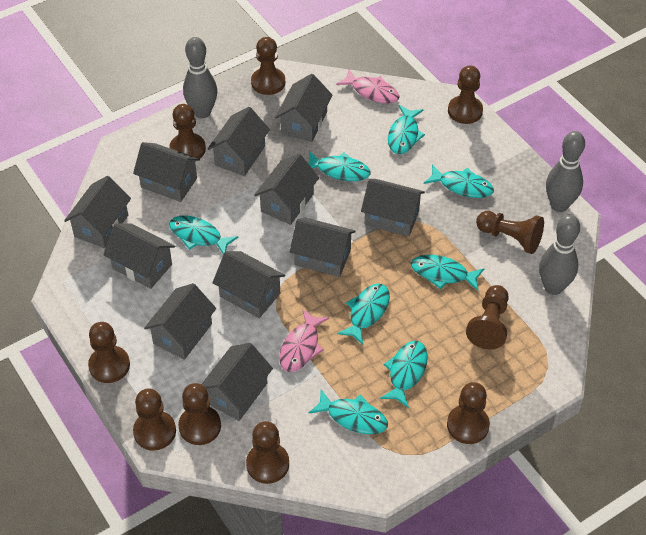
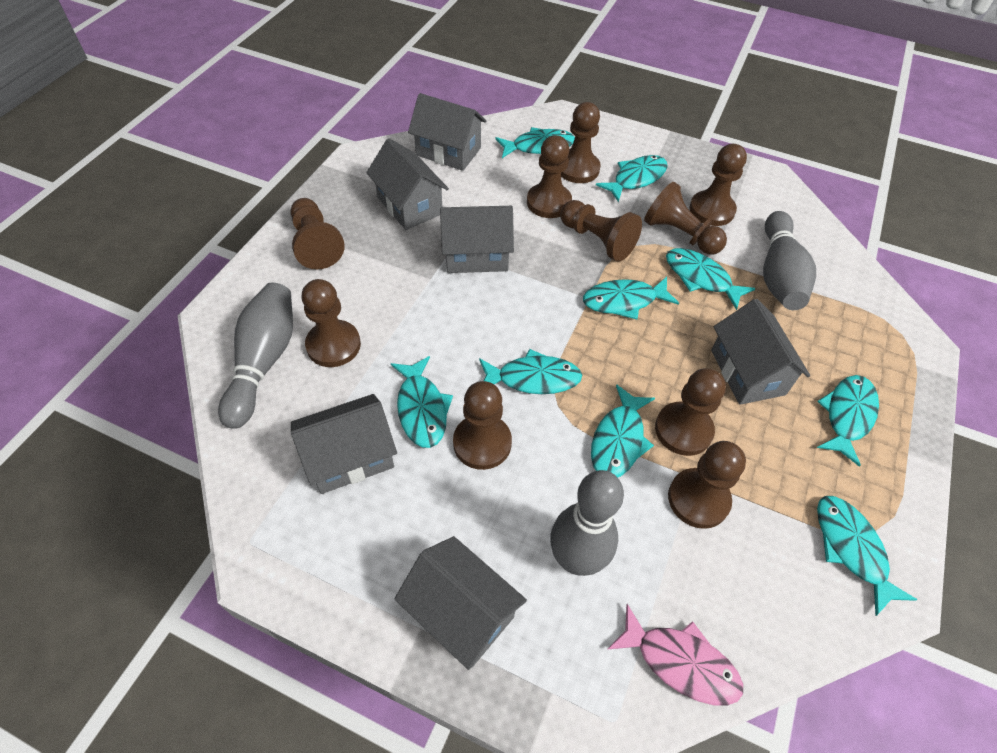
grey house: [64,176,131,248] [103,223,175,289] [133,142,200,202] [144,283,216,360] [201,343,273,421] [208,107,270,176] [212,251,285,318] [254,154,319,225] [275,74,332,142] [290,218,356,277] [361,179,425,237] = 11 -> [291,394,397,494] [366,138,449,230] [395,536,527,670] [408,93,486,171] [440,206,514,273] [711,299,810,405] = 6
pink fish: [279,309,329,372] [336,70,400,104] = 2 -> [608,604,743,705] = 1
turquoise fish: [169,216,238,255] [308,151,371,181] [309,389,388,434] [337,284,390,345] [380,341,428,408] [388,105,425,154] [411,255,485,291] [424,164,494,198] = 8 -> [391,356,453,448] [479,349,582,394] [495,127,575,158] [583,277,679,319] [591,384,655,478] [596,155,668,203] [666,248,756,310] [817,375,879,467] [817,496,917,616] = 9

